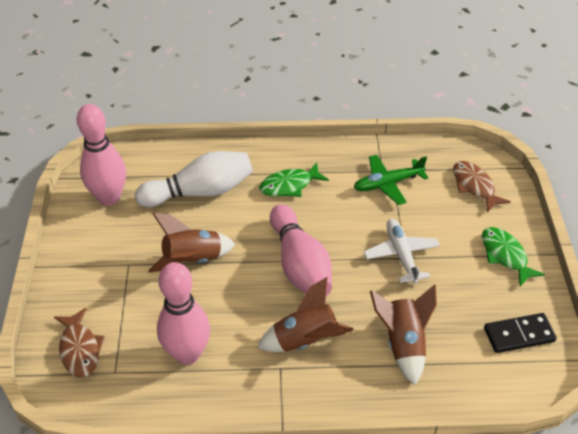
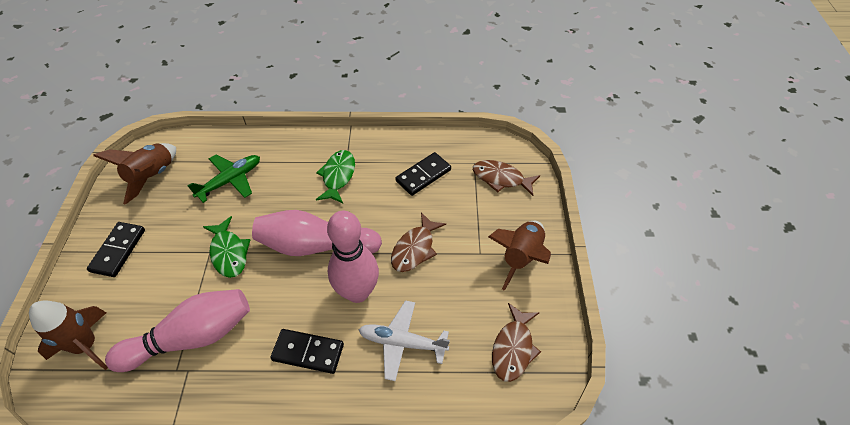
black domino: [484,313,557,353] = 1 -> [87,222,145,277] [270,329,344,374] [395,152,451,196] = 3
brown fish: [54,308,105,378] [453,161,511,212] = 2 -> [391,212,446,272] [473,160,540,196] [492,303,541,382] = 3
white bowling pin: [135,151,253,207] = 1 -> none = 0

